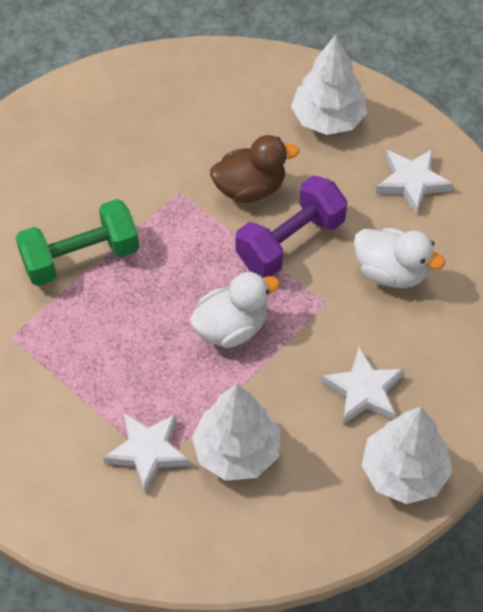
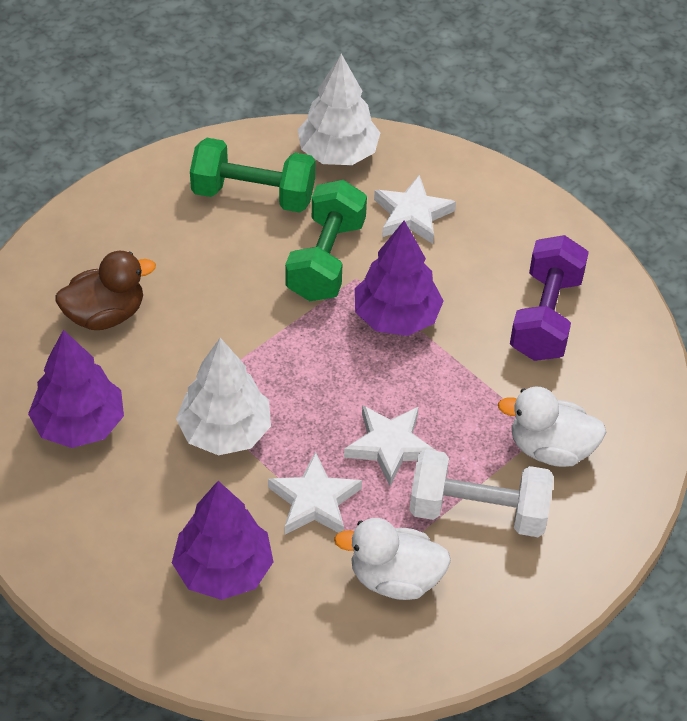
green dumbbell: [16,199,139,286] = 1 -> [190,138,315,213] [285,180,367,301] = 2
purple tree: none = 0 -> [28,330,124,448] [172,481,273,600] [355,221,444,336] = 3
white dumbbell: none = 0 -> [409,449,553,537] = 1
white tree: [192,384,281,481] [291,35,367,135] [361,407,452,504] = 3 -> [176,338,271,455] [298,54,380,165] = 2

